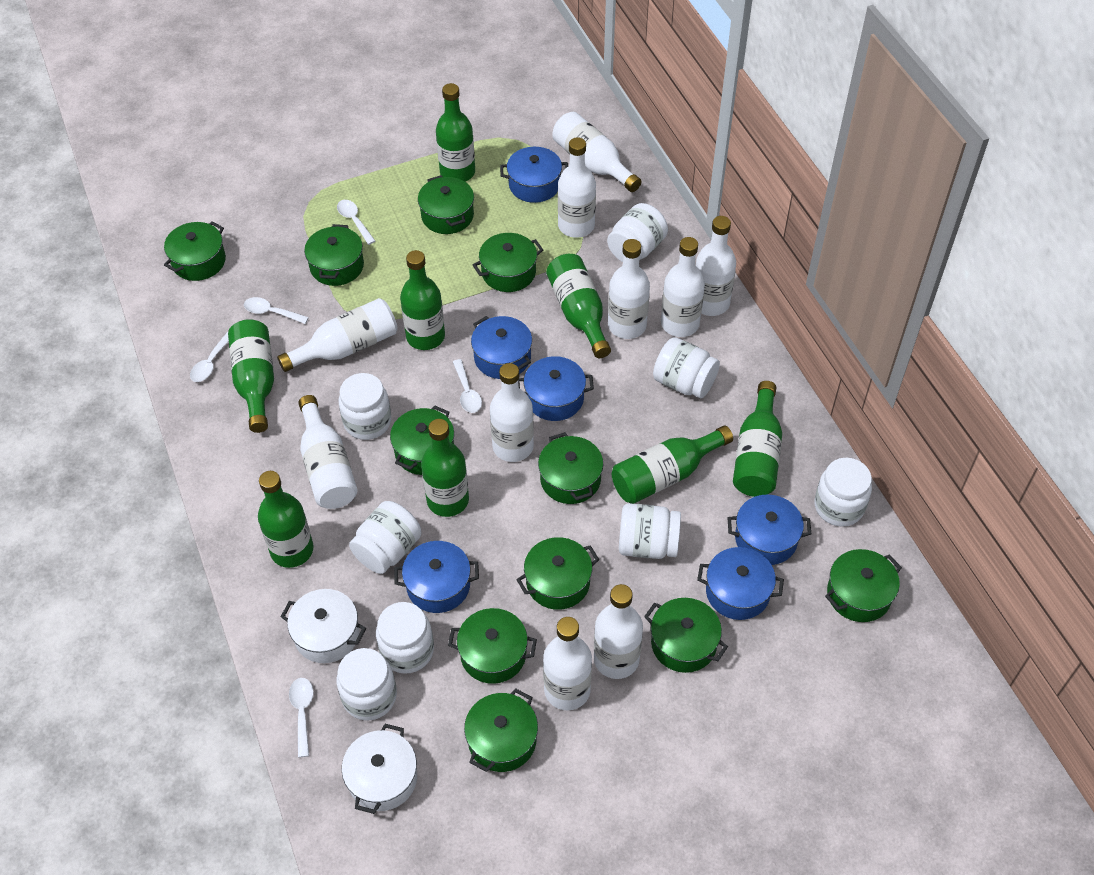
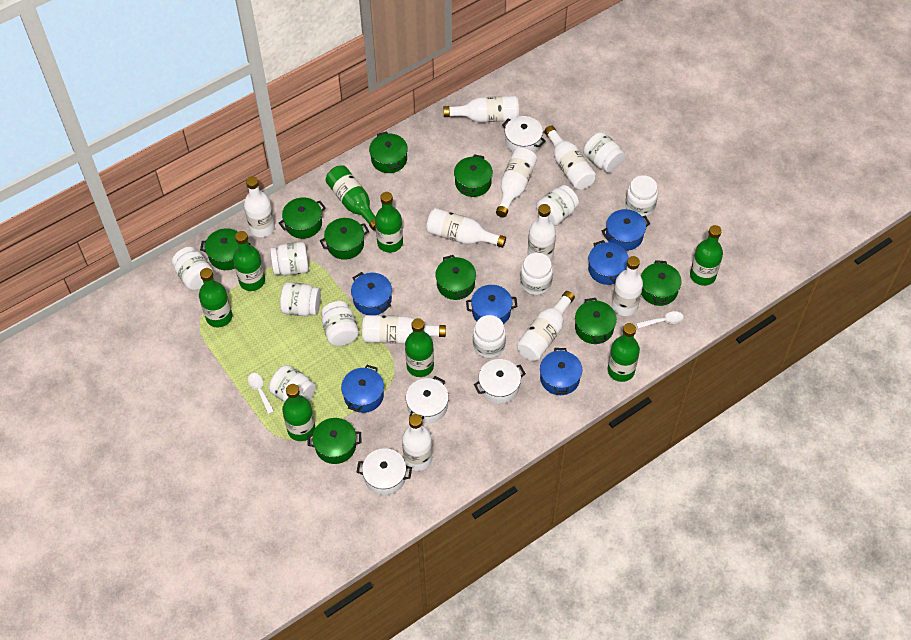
green pot: [164,221,226,281] [304,224,364,286] [390,406,454,475] [418,175,474,234] [448,608,537,684] [464,688,538,772] [473,233,543,292] [516,537,599,610] [538,432,603,504] [644,598,728,673] [825,549,902,622] = 11 -> [200,228,251,270] [279,197,326,239] [308,418,361,464] [320,218,369,260] [369,131,408,173] [435,255,476,300] [454,154,493,197] [575,298,617,344] [641,260,682,306] = 9
white jar: [337,648,397,721] [339,373,391,440] [349,501,422,574] [376,602,434,674] [607,203,668,262] [619,503,681,559] [653,337,720,398] [814,458,872,527] = 8 -> [172,247,214,290] [269,365,316,402] [270,242,309,276] [280,282,321,316] [321,301,359,346] [473,315,506,358] [520,253,553,295] [536,185,579,226] [583,132,625,173] [625,175,658,216] = 10
white pot: [281,589,366,663] [342,724,417,814] = 2 -> [357,448,412,495] [406,376,449,424] [474,359,526,404] [502,116,546,152] = 4
white spoon: [190,332,229,382] [244,297,309,324] [289,678,314,757] [337,200,375,245] [453,359,482,413] = 5 -> [248,373,274,414] [637,311,683,328] = 2

